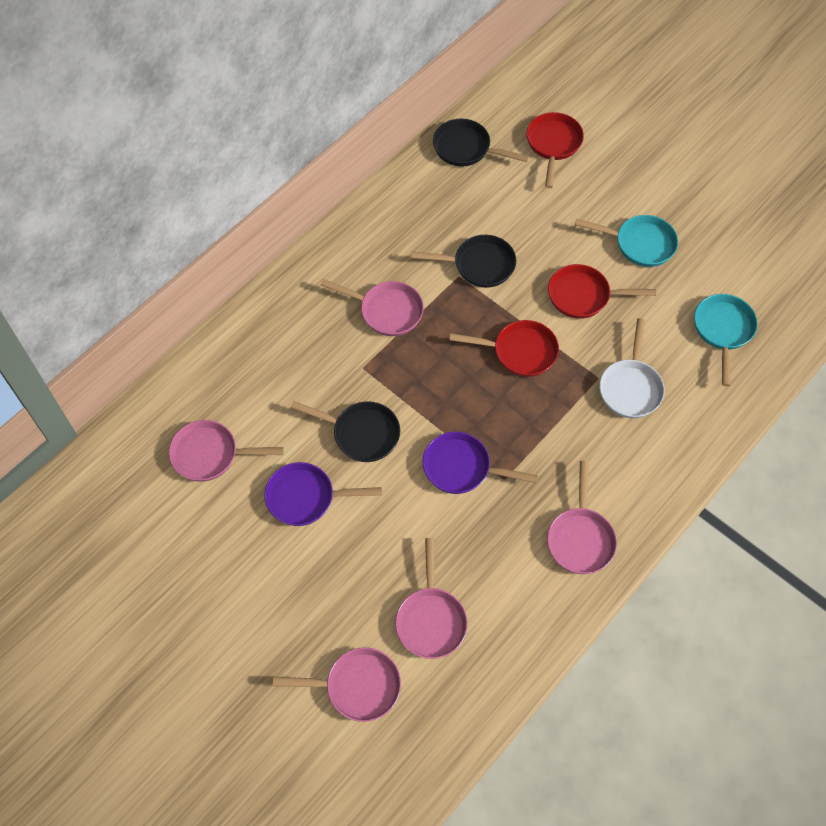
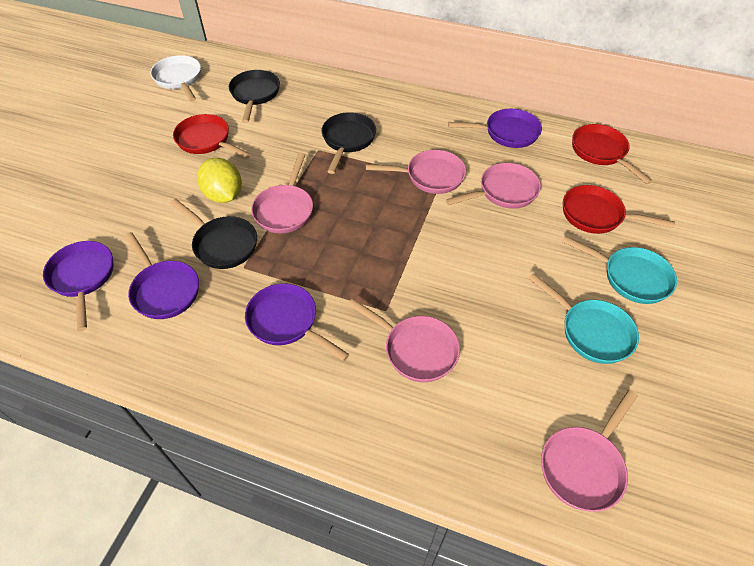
purple pan: [264,462,382,526] [423,432,538,494] = 2 -> [43,241,113,331] [124,232,199,319] [245,283,349,361] [448,109,542,148] = 4
yellow lemon: none = 0 -> [197,158,242,203] = 1

